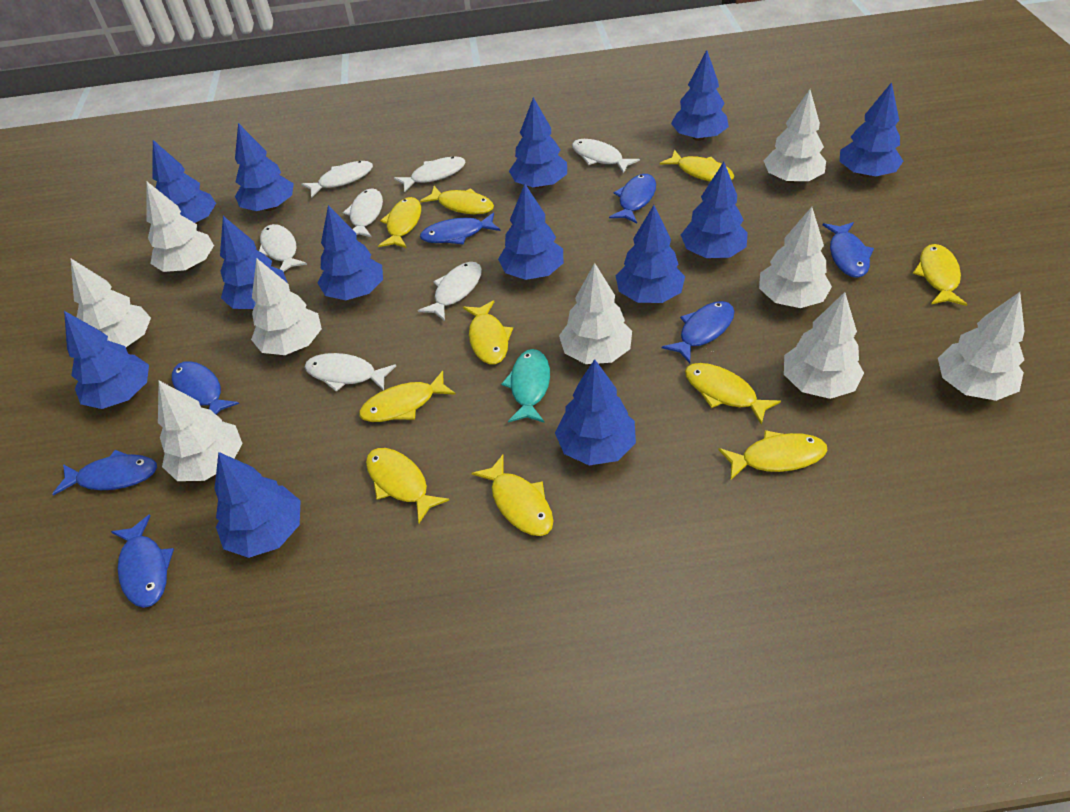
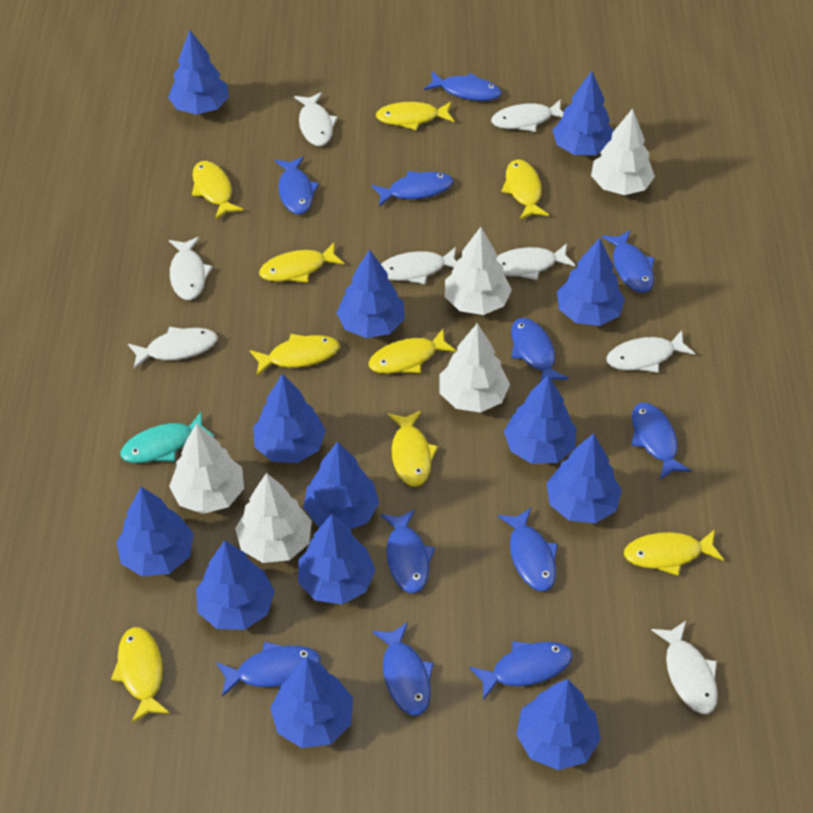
blue fish: [52,450,157,496] [111,514,174,608] [172,361,239,415] [420,212,500,245] [609,174,656,224] [662,301,735,363] [823,222,874,278] = 7 -> [216,642,321,697] [275,156,319,214] [371,171,453,207] [372,622,434,716] [380,509,435,594] [424,71,502,101] [469,641,573,700] [498,508,558,591] [511,318,569,382] [602,230,655,293] [632,403,692,480] = 11
white fish: [259,224,307,272] [301,161,373,198] [304,353,396,391] [343,188,383,237] [394,156,466,193] [418,262,482,321] [572,139,640,174] = 7 -> [128,327,218,369] [169,237,213,300] [294,92,338,146] [381,247,457,284] [491,99,564,132] [496,243,576,280] [606,330,695,373] [651,621,718,714] = 8
white tree: [70,258,151,347] [146,181,214,272] [158,381,243,481] [251,258,322,355] [559,263,632,364] [759,207,832,308] [764,89,826,183] [784,292,864,399] [938,292,1024,401] = 9 -> [169,423,244,514] [235,473,312,563] [440,323,510,413] [445,227,512,315] [591,109,655,195] = 5
yellow fish: [359,371,456,422] [366,448,449,523] [378,197,421,248] [420,186,494,214] [463,300,513,364] [472,455,553,536] [660,150,734,182] [685,363,781,425] [718,430,828,481] [913,244,967,306] = 10 -> [111,627,170,723] [192,161,244,220] [250,334,340,376] [259,243,345,283] [368,329,457,374] [376,102,454,130] [388,410,438,487] [501,159,549,220] [624,529,724,576] = 9

